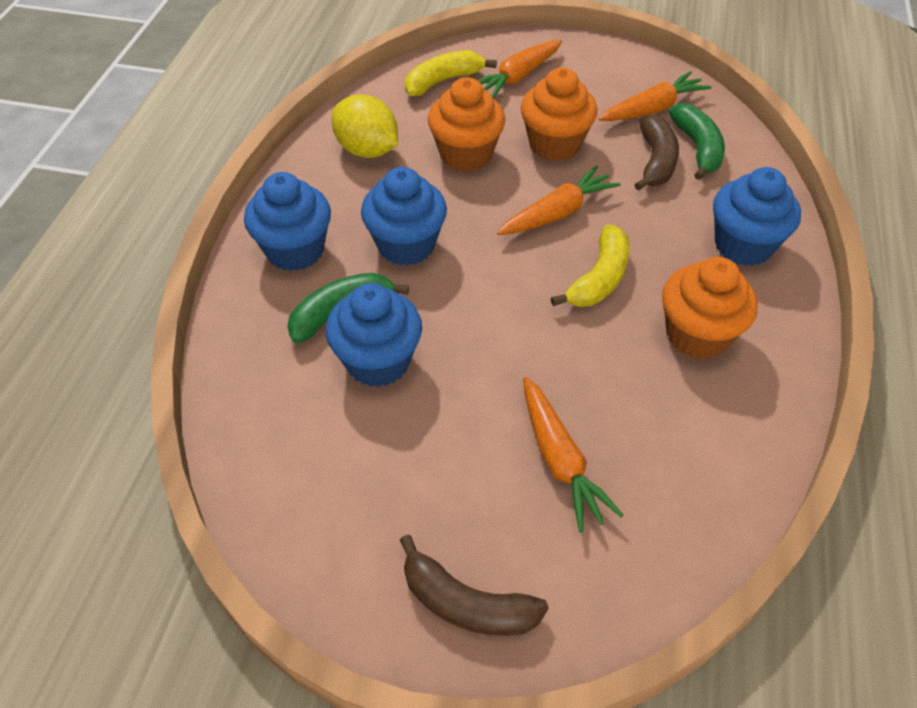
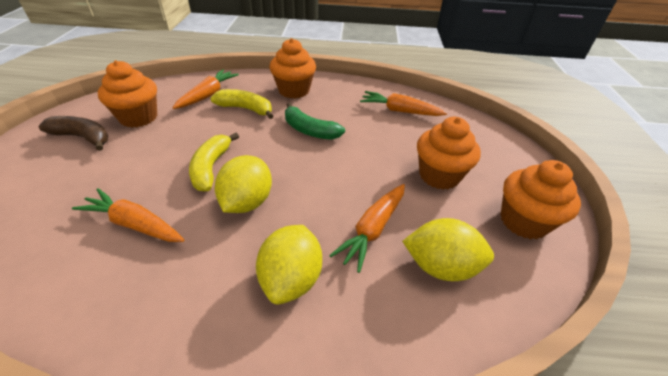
blue cupcake: [244,172,331,271] [326,283,422,387] [361,167,447,266] [713,167,801,266] = 4 -> none = 0
brown banana: [400,535,549,636] [634,114,679,191] = 2 -> [39,116,108,151] = 1
green banana: [287,273,409,343] [669,103,725,180] = 2 -> [285,103,345,140] = 1
orange cupcake: [428,77,505,172] [521,68,598,161] [662,257,758,360] = 3 -> [98,60,157,128] [269,38,316,99] [417,117,481,190] [500,160,581,239] = 4
yellow lemon: [332,94,398,158] = 1 -> [215,155,272,213] [256,225,322,305] [402,218,494,281] = 3

